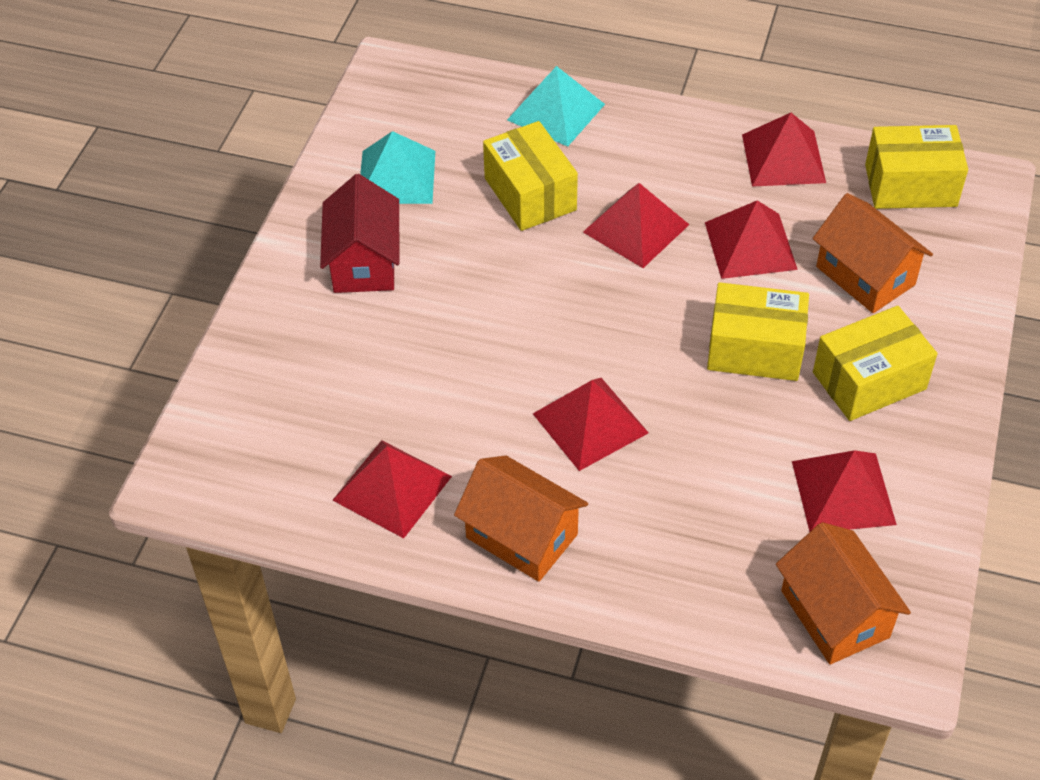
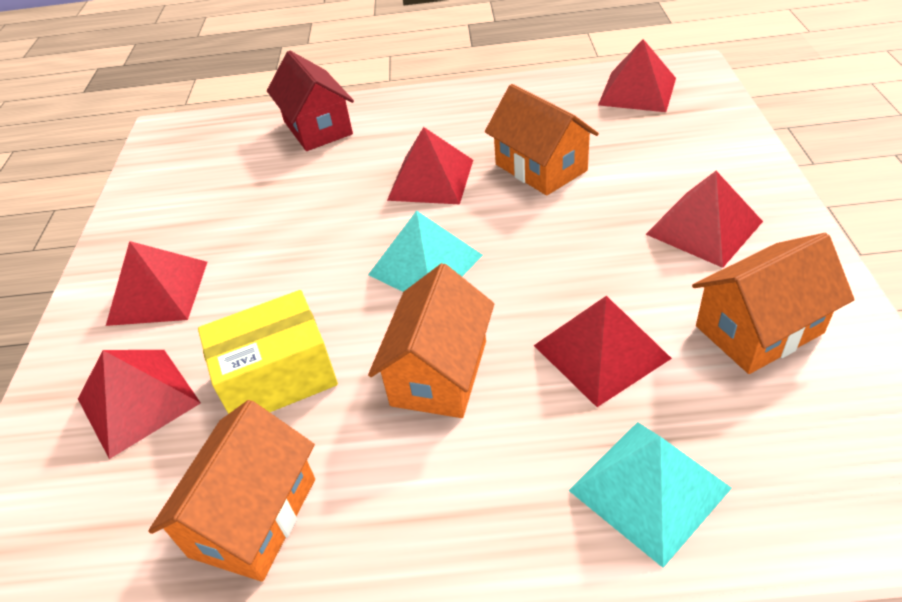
orange house: [454,455,588,582] [776,522,911,665] [813,193,933,313] = 3 -> [148,400,315,582] [368,263,494,418] [485,84,599,196] [692,233,855,374] = 4
yellow box: [483,121,578,231] [707,282,809,381] [813,306,937,421] [865,125,968,209] = 4 -> [198,290,338,414] = 1

